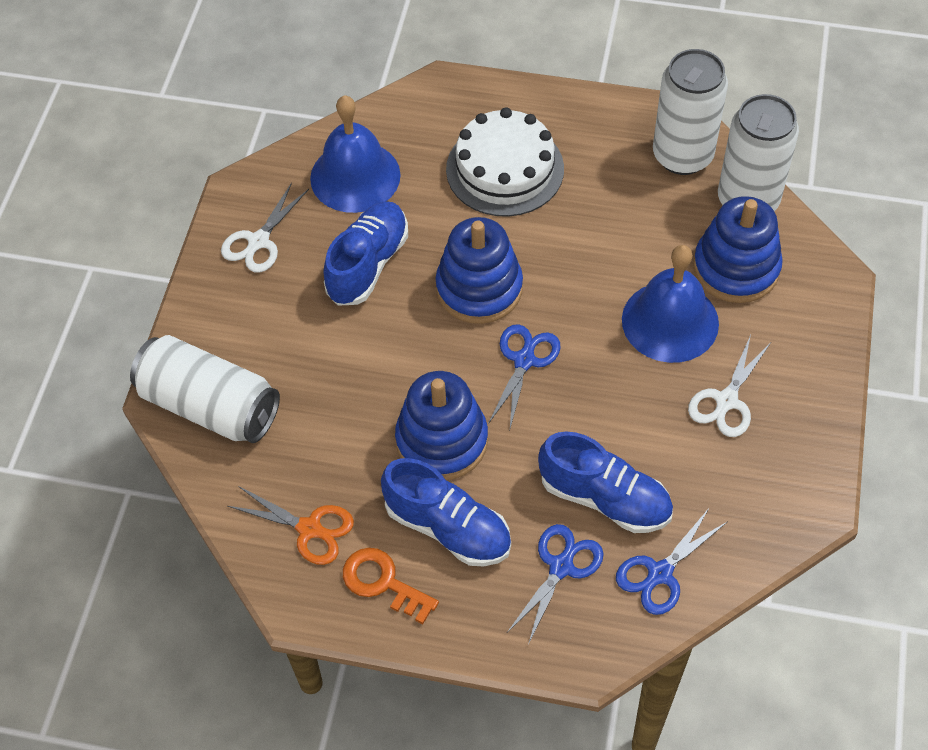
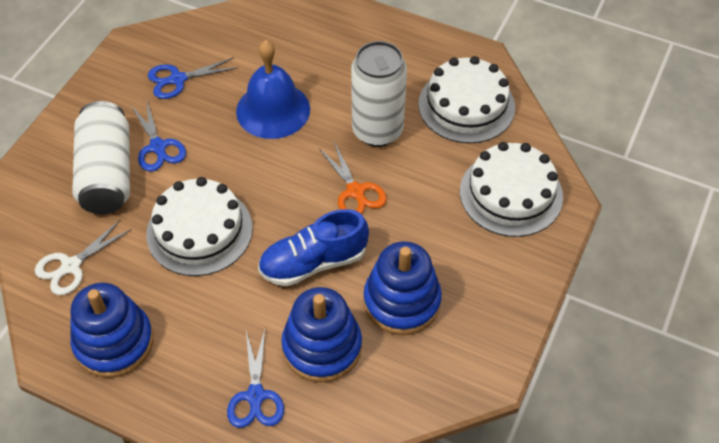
blue bell: [310,95,401,213] [622,245,719,363] = 2 -> [236,40,310,139] = 1
blue shoe: [323,201,408,306] [381,458,511,567] [538,431,673,533] = 3 -> [258,209,369,286] = 1
orange key: [343,548,439,624] = 1 -> none = 0
white cake: [446,107,564,217] = 1 -> [146,177,253,276] [418,56,515,143] [460,142,563,237] = 3
white can: [130,335,280,443] [653,49,728,175] [718,94,799,211] = 3 -> [72,101,130,214] [351,41,407,147] = 2
white scissors: [221,182,309,273] [688,335,772,437] = 2 -> [35,219,132,295] = 1

